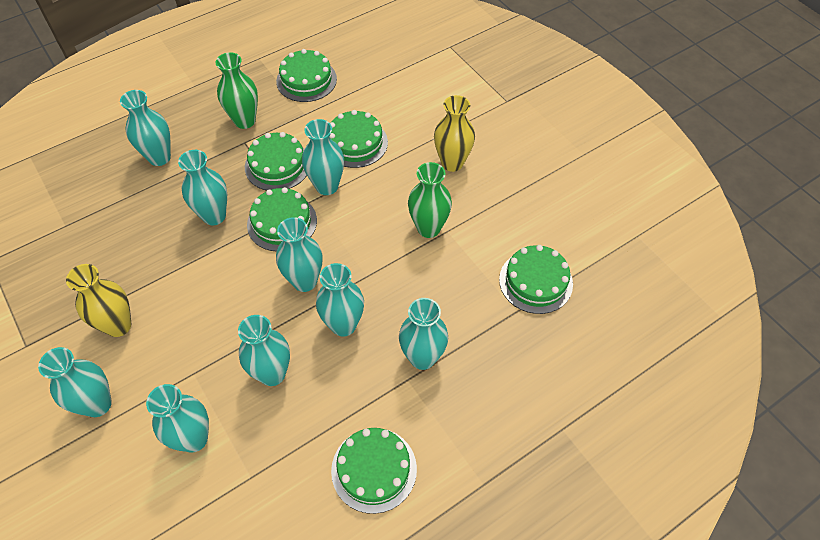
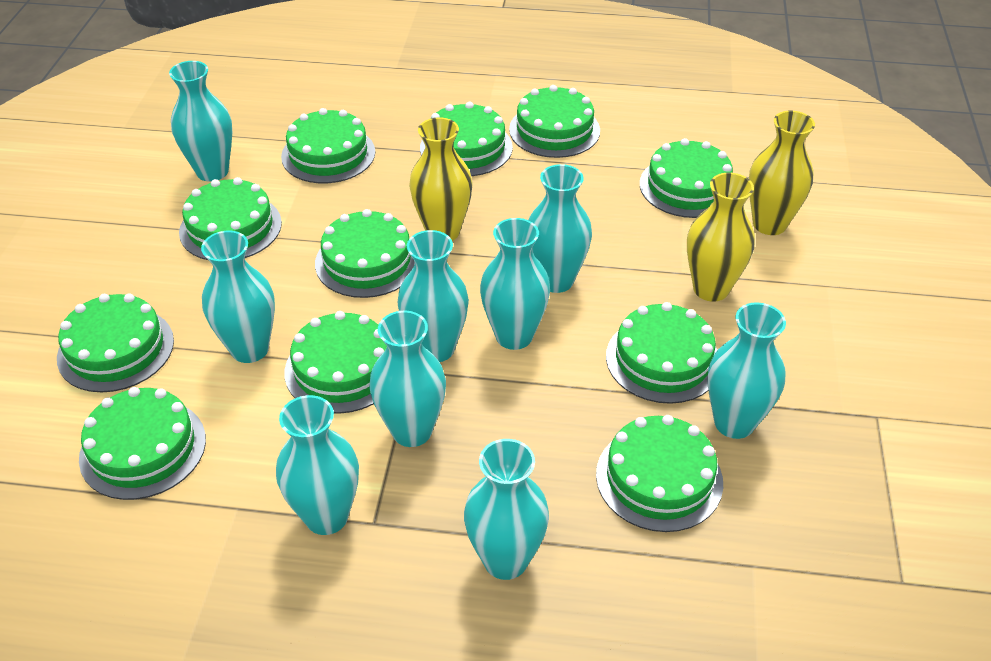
green cake: [245,132,307,190] [247,187,317,251] [276,49,337,102] [329,110,388,168] [331,428,417,514] [499,245,573,314] = 6 -> [57,294,174,392] [79,387,206,500] [179,177,282,260] [281,108,375,183] [285,311,387,414] [315,209,415,298] [420,102,513,176] [509,85,600,158] [596,415,723,532] [606,302,718,404] [640,138,733,218] = 11
green vase: [216,52,258,129] [408,162,452,238] = 2 -> none = 0
yellow vase: [66,264,131,337] [434,95,475,172] = 2 -> [409,117,473,241] [687,173,755,302] [749,111,815,235] = 3

